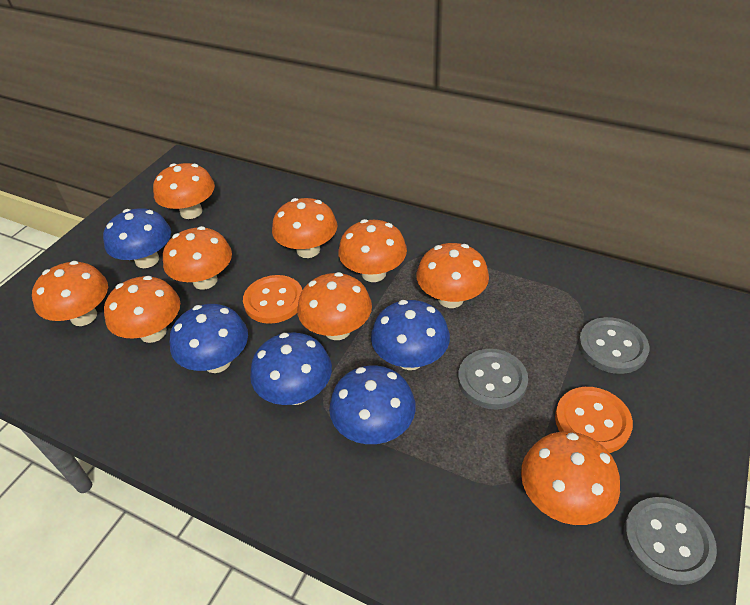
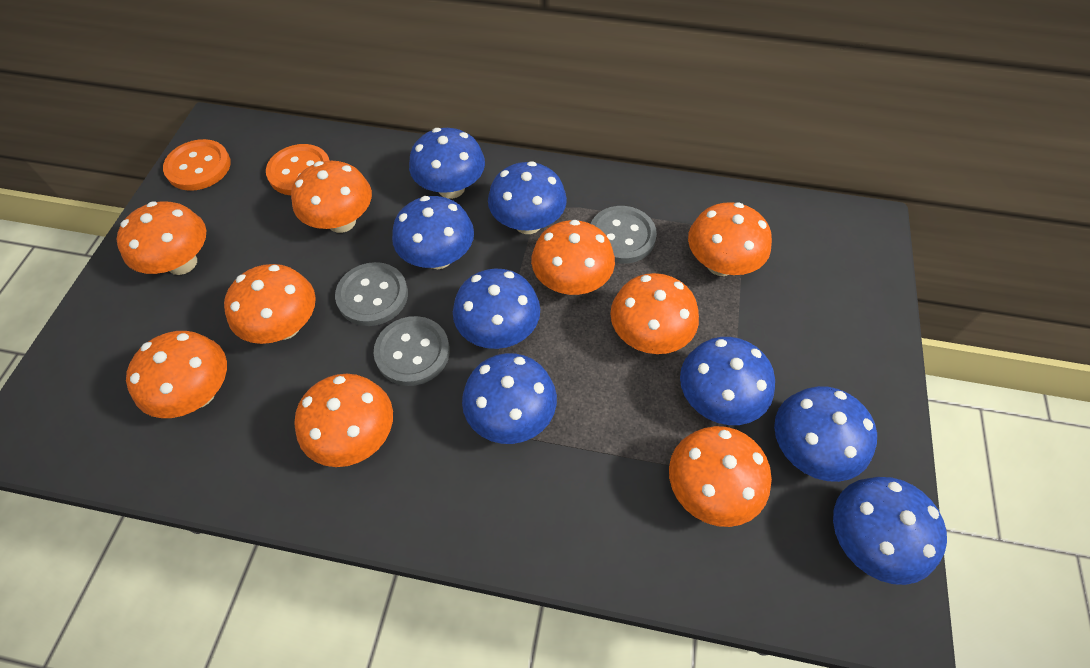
blue mushroom: [103,208,171,268] [170,304,248,373] [250,332,332,405] [329,366,416,444] [371,300,450,370] = 5 -> [392,196,474,269] [409,128,485,199] [453,268,540,349] [462,353,557,444] [488,161,567,234] [680,337,775,425] [774,386,877,482] [833,477,947,585] = 8

